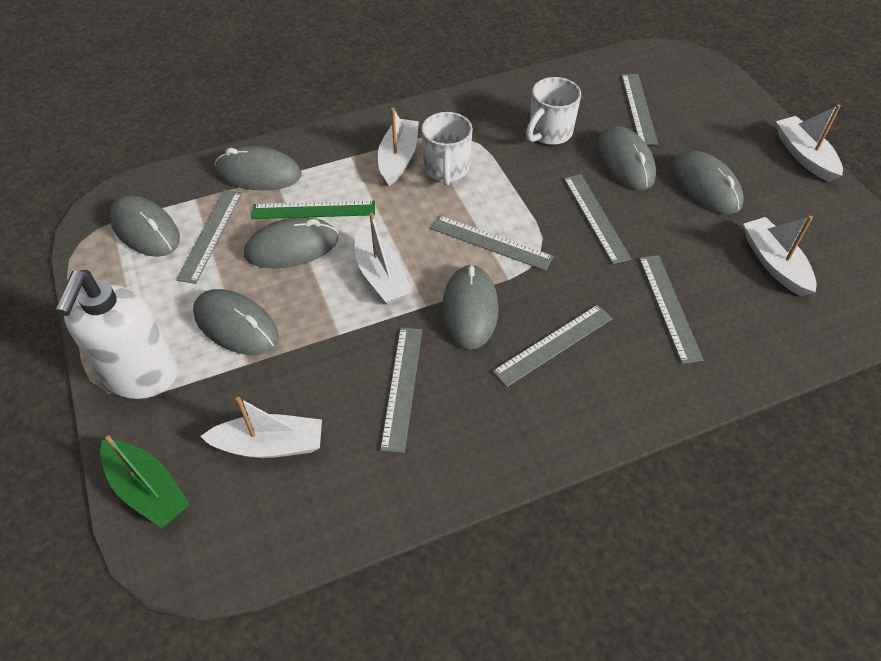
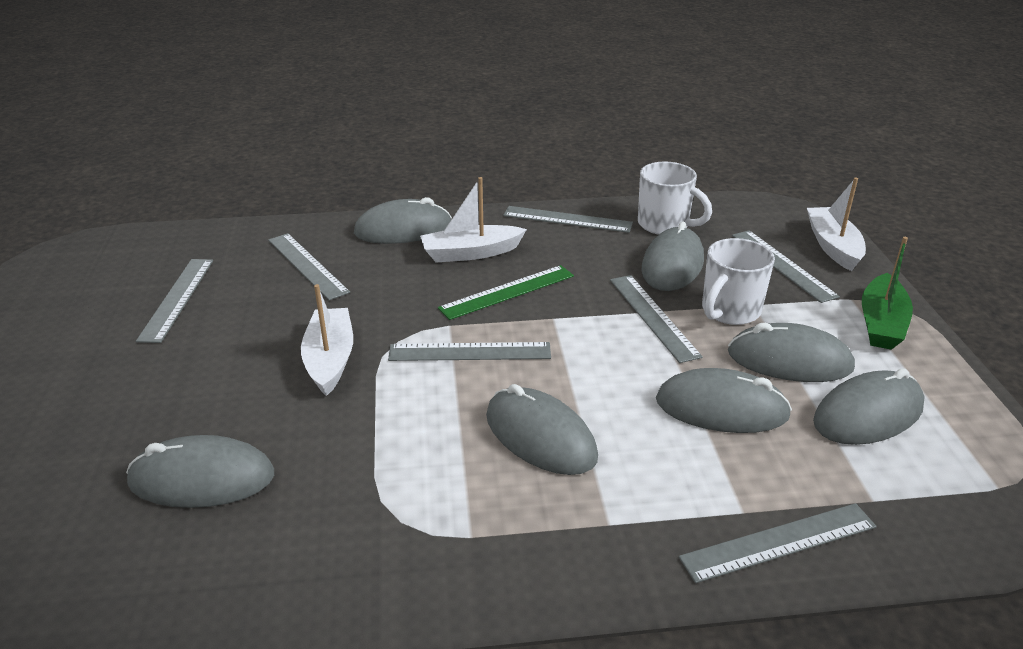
white boat: [200,397,322,458] [355,213,412,304] [378,108,419,186] [743,216,816,296] [776,105,843,182] = 5 -> [301,284,353,396] [420,177,527,263] [807,177,866,271] = 3
white soap dispenser: [55,270,178,399] = 1 -> none = 0

